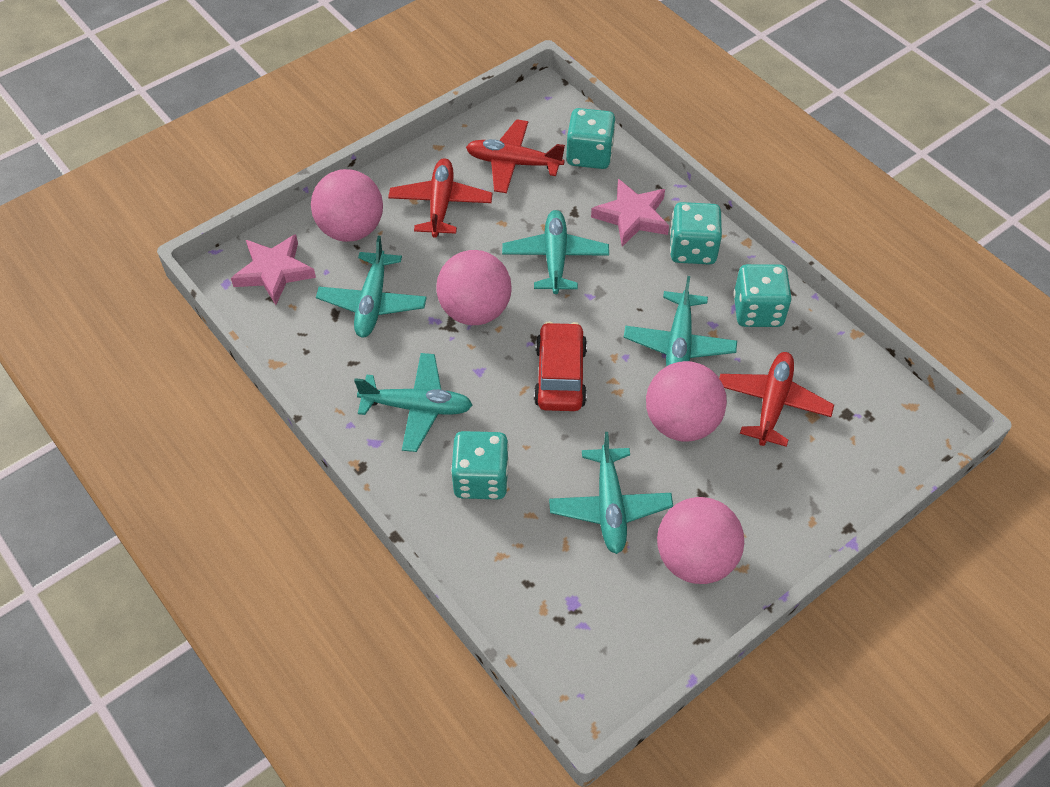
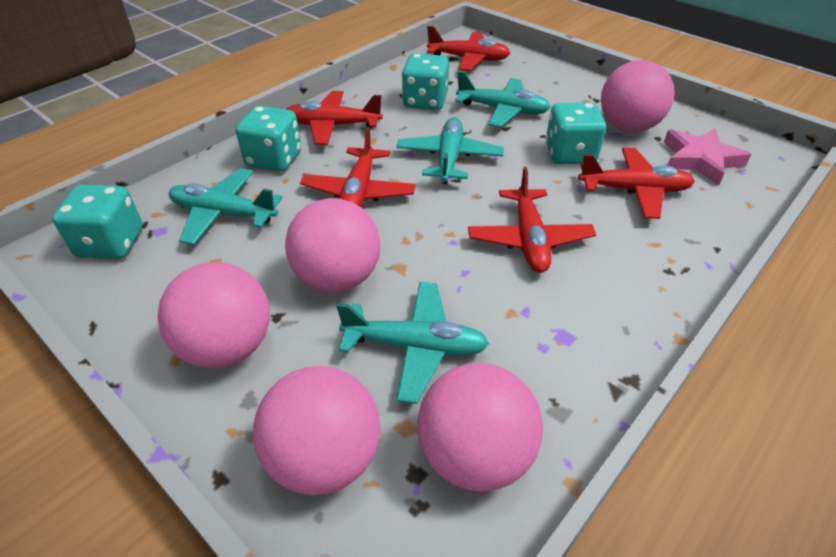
pink ball: [311,169,383,242] [436,250,512,325] [646,361,727,441] [657,497,744,584] = 4 -> [157,263,270,368] [253,366,380,495] [285,198,380,292] [417,363,543,492] [601,60,675,132] = 5
pink star: [231,234,316,305] [591,179,669,247] = 2 -> [664,129,752,186] = 1
red car: [534,322,587,411] = 1 -> none = 0
red plane: [388,158,492,237] [466,119,565,193] [719,352,834,447] = 3 -> [286,91,383,145] [300,127,416,207] [427,26,510,71] [468,167,596,273] [578,148,695,219] = 5
turquoise plane: [316,236,427,338] [354,353,472,452] [502,210,609,294] [549,432,673,554] [624,276,737,366] = 5 -> [169,168,283,245] [336,282,489,404] [396,117,504,184] [455,71,551,127] = 4

